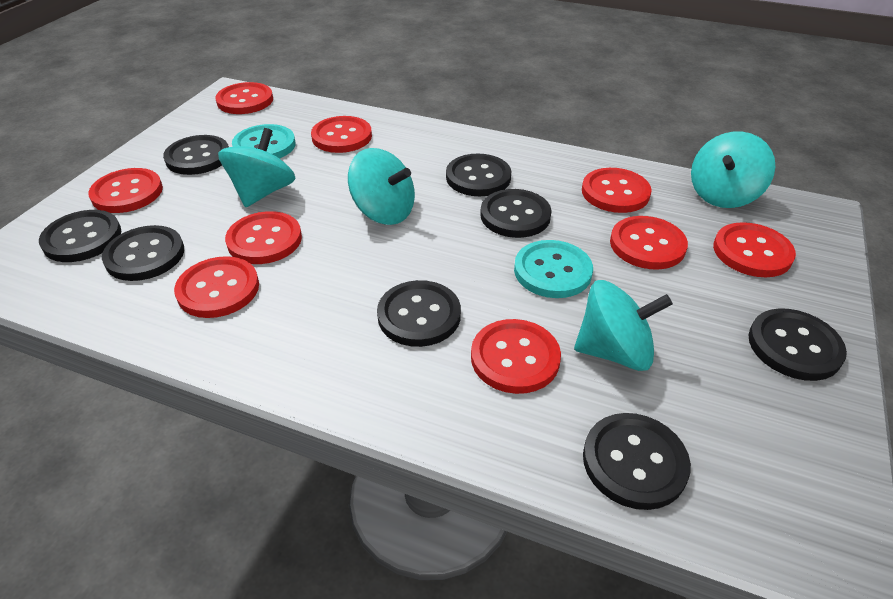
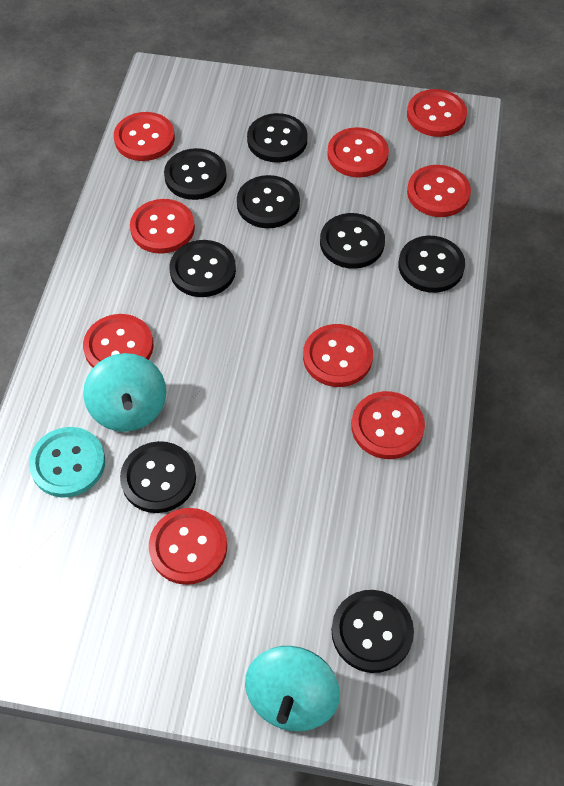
turquoise button: [232,124,295,159] [514,240,593,298] = 2 -> [29,427,105,498] = 1
turquoise spinning top: [218,128,295,207] [348,148,415,225] [574,280,673,371] [691,132,776,208] = 4 -> [83,353,166,432] [245,646,340,731] = 2

